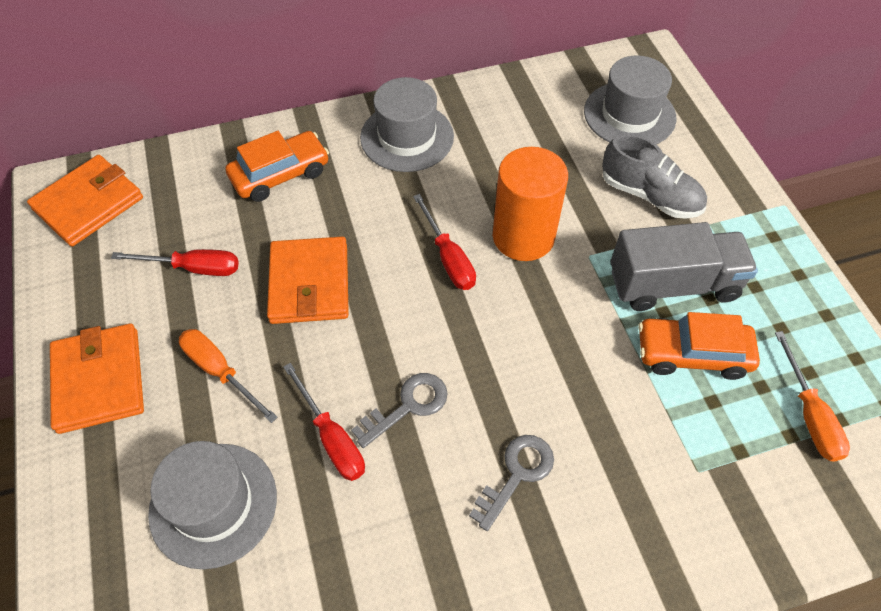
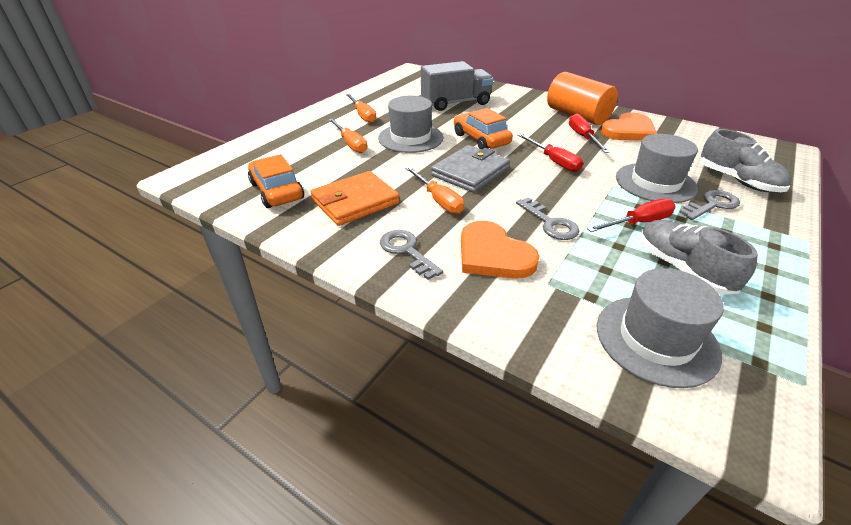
grey key: [351,373,448,448] [469,435,554,531] = 2 -> [380,230,443,280] [516,197,579,240] [679,190,740,220] = 3
grey shoe: [602,134,707,219] = 1 -> [640,220,758,294] [701,129,792,192] = 2
grey wallet: none = 0 -> [431,145,510,193] = 1
orange heart: none = 0 -> [461,221,539,279] [601,112,657,141] = 2
orange screwdriver: [179,329,278,423] [775,331,850,462] = 2 -> [328,118,367,153] [346,93,376,123] [405,166,464,214] = 3
orange wallet: [27,155,143,246] [50,324,144,434] [267,237,349,324] = 3 -> [311,171,400,226] = 1

